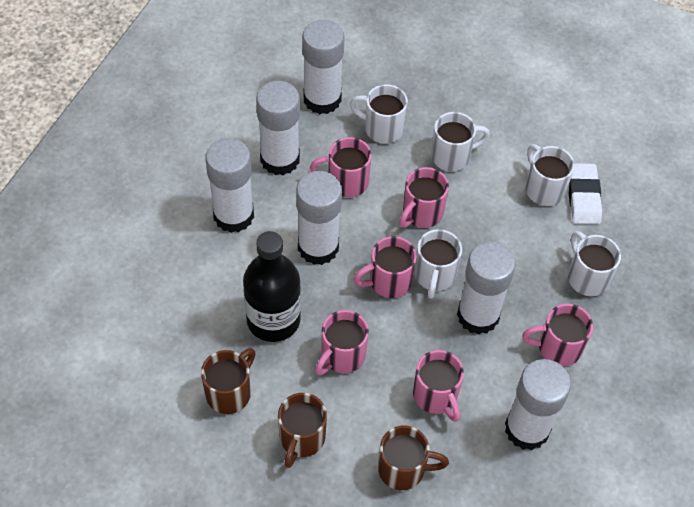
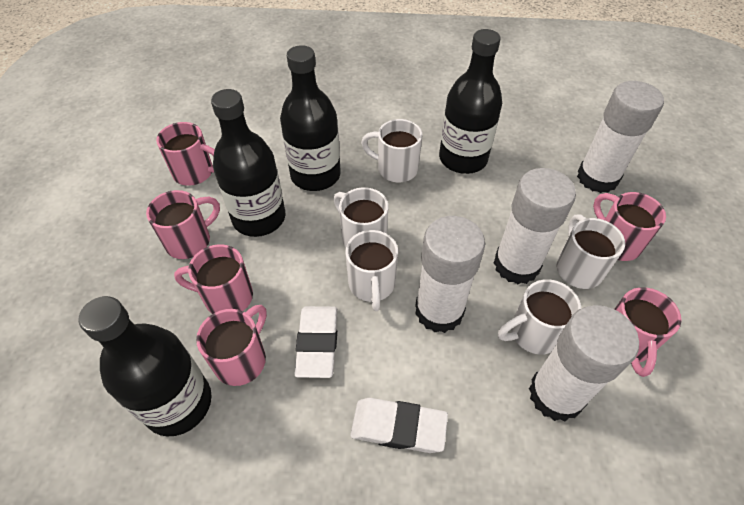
black bottle: [243,231,301,342] = 1 -> [78,296,212,436] [211,89,285,237] [280,45,341,191] [439,29,502,174] = 4
brown mug: [201,348,256,414] [278,393,327,468] [378,426,449,490] = 3 -> none = 0
white eraser: [569,163,602,224] = 1 -> [294,306,338,378] [350,398,448,453] = 2
white glue stick: [205,138,254,233] [256,81,300,175] [296,171,342,265] [302,20,345,114] [457,241,516,335] [505,359,571,450] = 6 -> [415,216,485,333] [494,168,576,284] [529,305,639,422] [577,81,664,193] = 4

